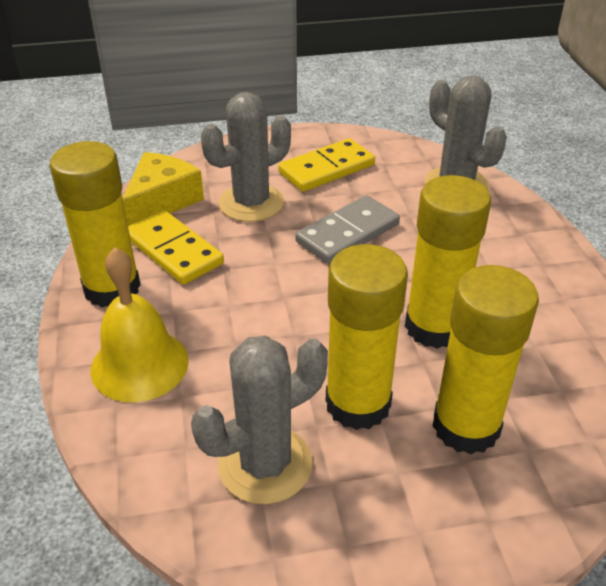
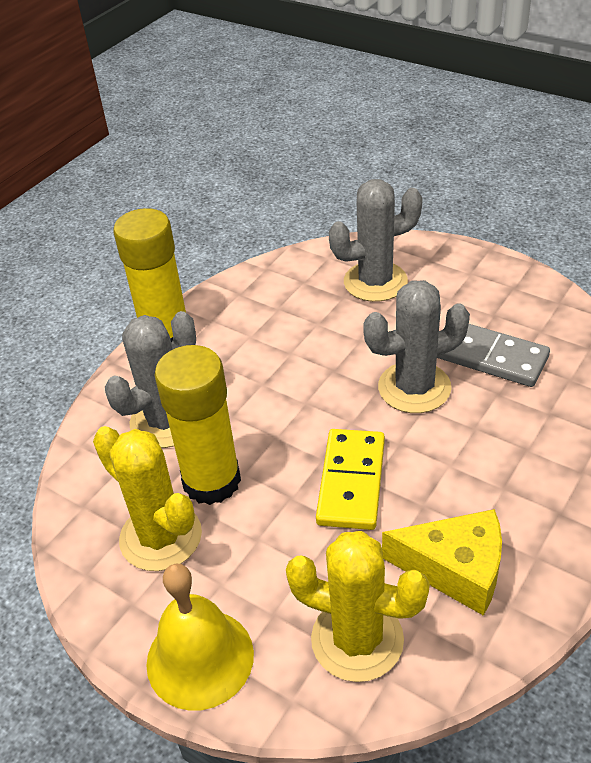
yellow cactus: none = 0 -> [93,426,202,571] [286,531,430,682] = 2
yellow domino: [128,210,224,285] [278,138,375,192] = 2 -> [316,429,385,530] = 1
yellow glue stick: [50,141,141,308] [326,244,408,430] [405,175,491,349] [433,265,539,454] = 4 -> [113,208,186,342] [155,345,241,505] = 2

